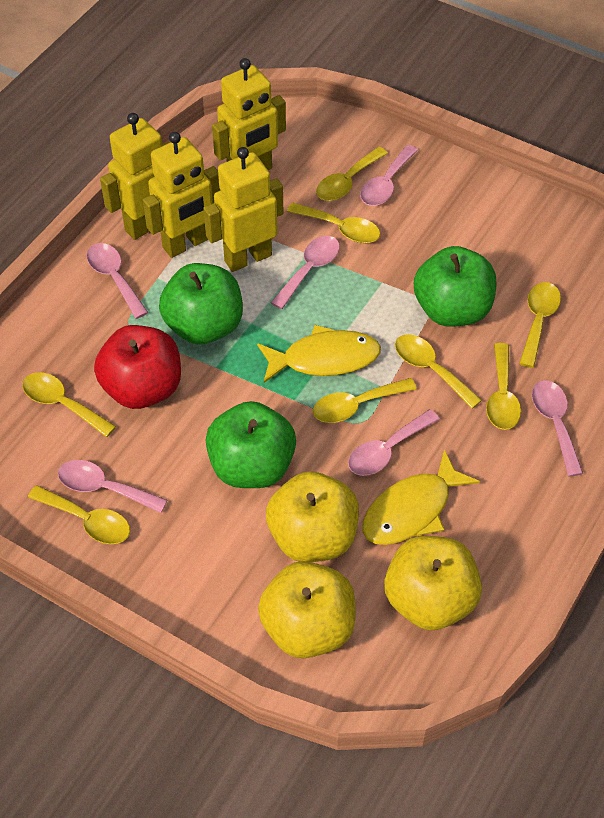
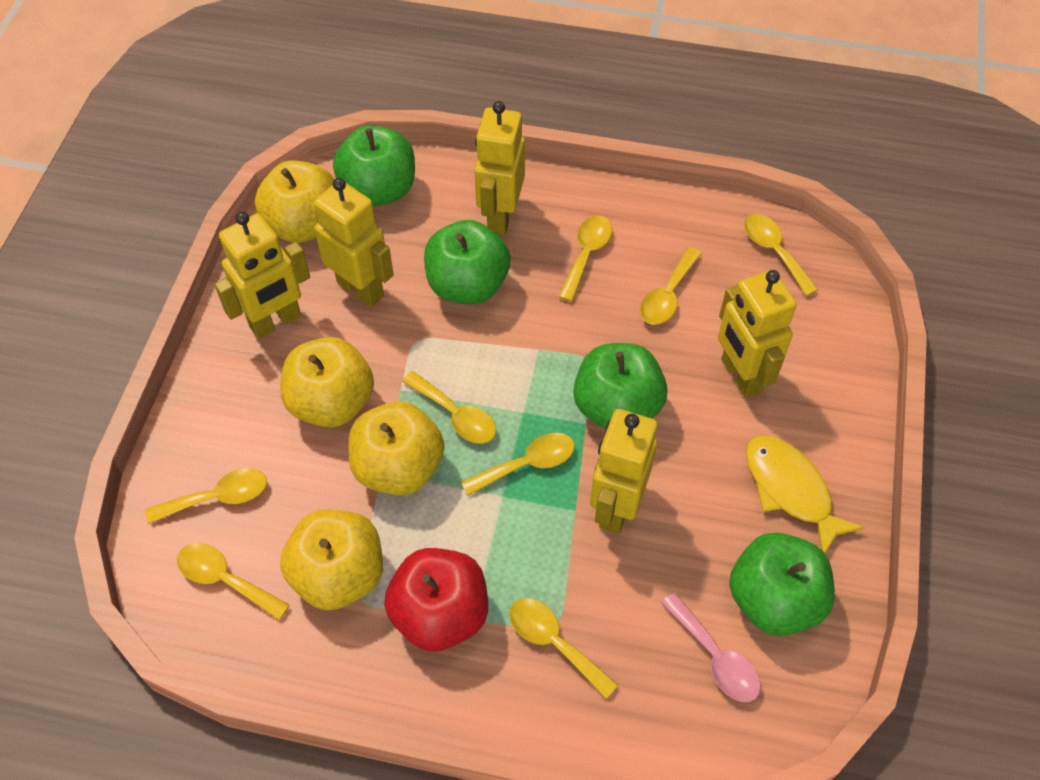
green apple: [159,263,243,344] [206,401,296,488] [414,246,497,327] = 3 -> [333,125,415,206] [424,220,511,304] [573,343,667,429] [729,533,835,636] = 4
pink spoon: [58,460,167,513] [87,243,148,319] [271,236,340,309] [348,409,440,476] [360,145,418,206] [532,380,583,477] = 6 -> [661,593,761,702] = 1
yellow apple: [258,561,356,658] [266,471,359,562] [384,536,482,630] = 3 -> [255,160,335,243] [280,337,374,428] [280,510,383,610] [349,402,444,495] = 4
yellow fish: [257,325,381,383] [362,450,480,545] = 2 -> [746,435,865,553] = 1
yellow robot: [100,113,168,240] [143,132,220,258] [203,147,283,272] [212,58,286,170] = 4 -> [215,212,310,339] [314,178,394,307] [474,101,525,236] [590,409,658,534] [718,270,797,398] = 5

